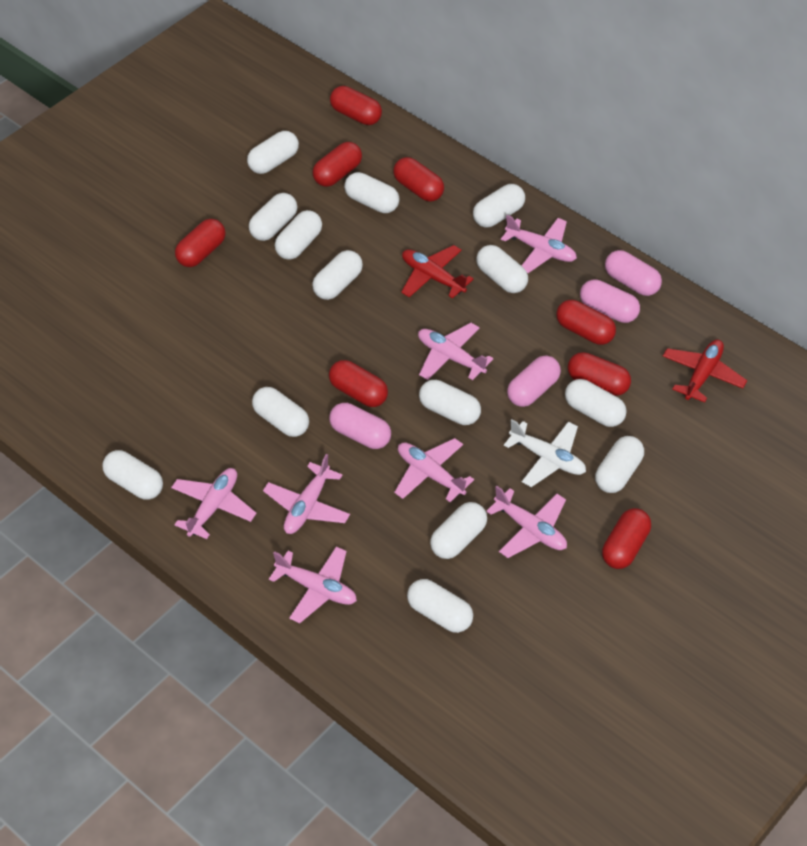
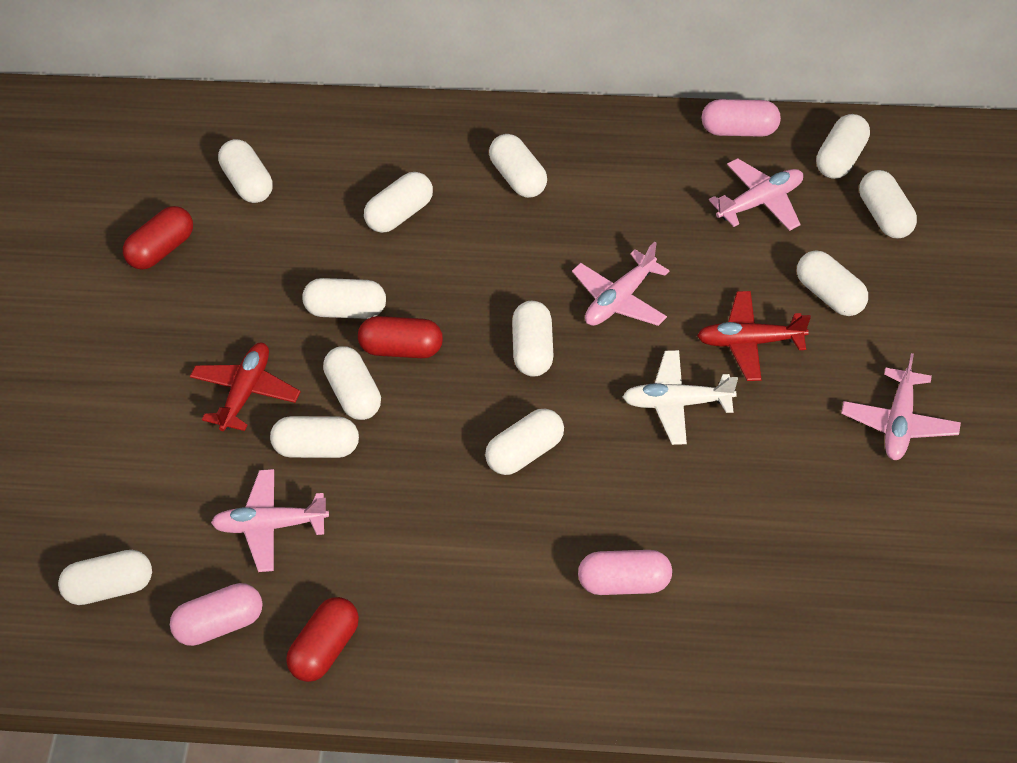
pink capsule: [329,403,391,449] [507,355,561,407] [580,279,640,323] [605,250,662,296] = 4 -> [170,583,263,646] [578,550,672,595] [702,99,781,137] = 3
pink plane: [171,468,257,539] [263,454,350,534] [269,546,357,623] [394,438,474,502] [418,323,493,380] [486,486,567,558] [501,215,577,273] = 7 -> [211,469,329,572] [572,242,669,326] [709,158,803,231] [841,353,961,460] = 4
red capsule: [175,219,226,267] [313,142,362,187] [329,360,388,407] [330,86,382,125] [393,157,444,202] [556,300,616,345] [568,352,631,396] [602,508,651,569] = 8 -> [123,206,193,270] [286,597,359,682] [358,316,443,358] = 3
white capsule: [102,450,163,500] [247,131,299,174] [249,193,297,241] [252,387,309,437] [275,210,322,260] [312,250,363,300] [344,172,399,213] [407,579,473,633] [419,380,481,425] [430,502,487,559] [473,184,525,227] [476,245,528,293] [565,379,627,427] [595,436,644,493] = 14 -> [58,550,152,605] [218,139,273,203] [270,416,359,458] [302,278,386,319] [323,346,381,420] [364,172,433,233] [485,409,564,475] [489,134,547,198] [512,301,554,377] [797,250,868,316] [816,114,870,179] [859,170,917,238] = 12

